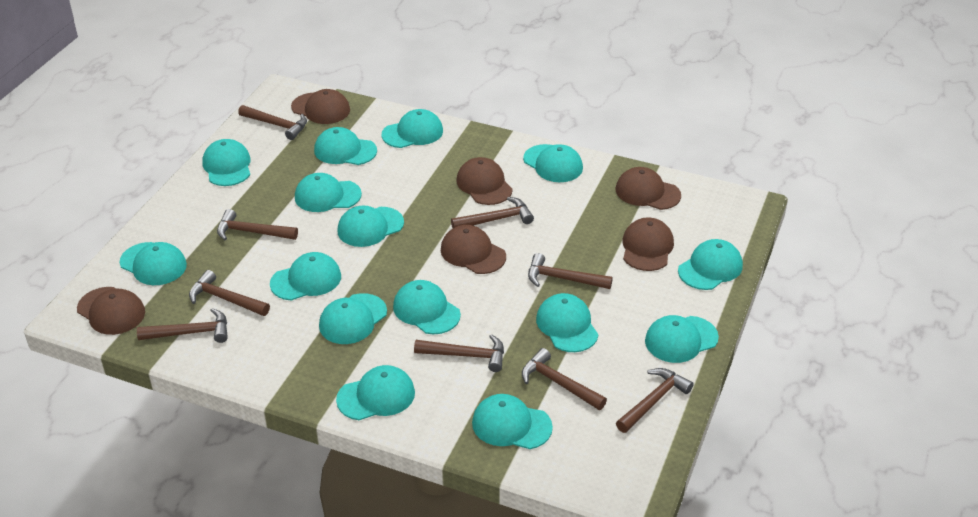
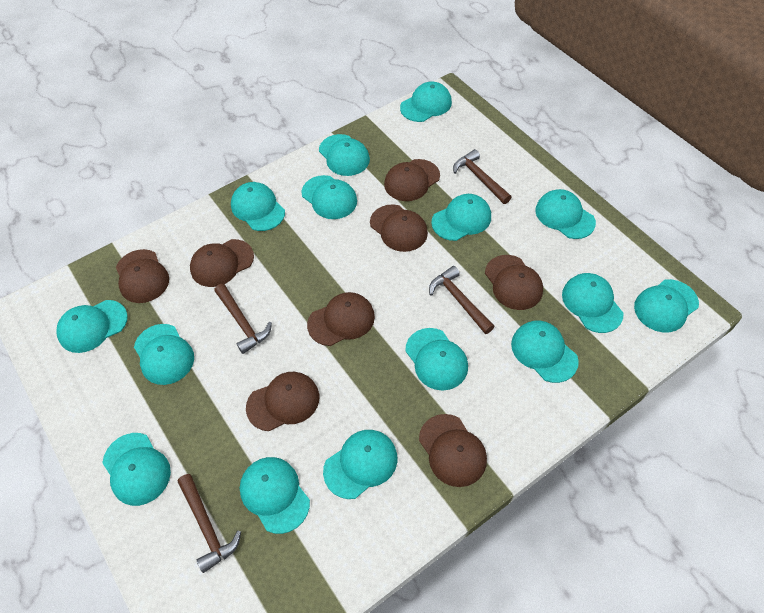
brown cap: [77,287,145,335] [291,89,350,124] [441,225,506,274] [456,157,513,205] [616,167,681,210] [622,217,674,271] = 6 -> [116,249,169,303] [190,239,254,287] [246,372,319,431] [307,292,375,346] [370,204,428,252] [384,159,440,201] [419,414,487,487] [485,255,543,310] = 8
brown hammer: [137,308,228,343] [189,270,270,316] [217,209,298,240] [238,105,307,140] [414,334,504,372] [451,197,534,228] [522,348,607,410] [528,253,613,289] [616,368,694,433] = 9 -> [178,474,241,573] [214,284,272,354] [429,266,495,334] [453,149,512,204] = 4

